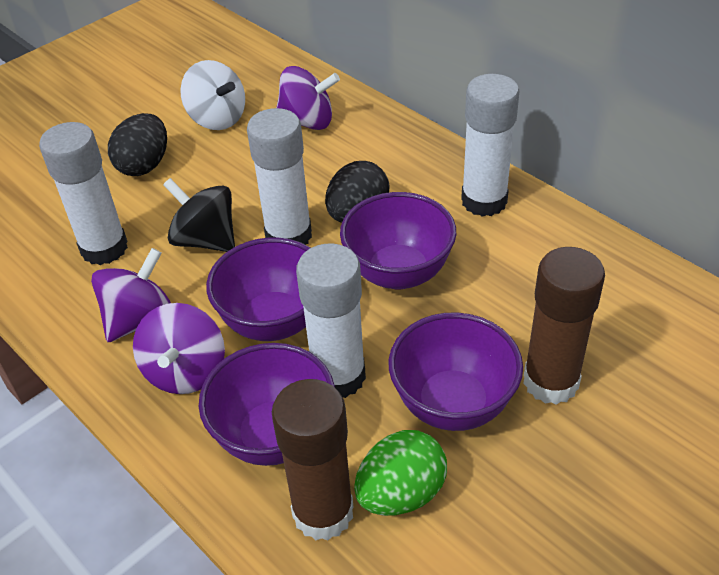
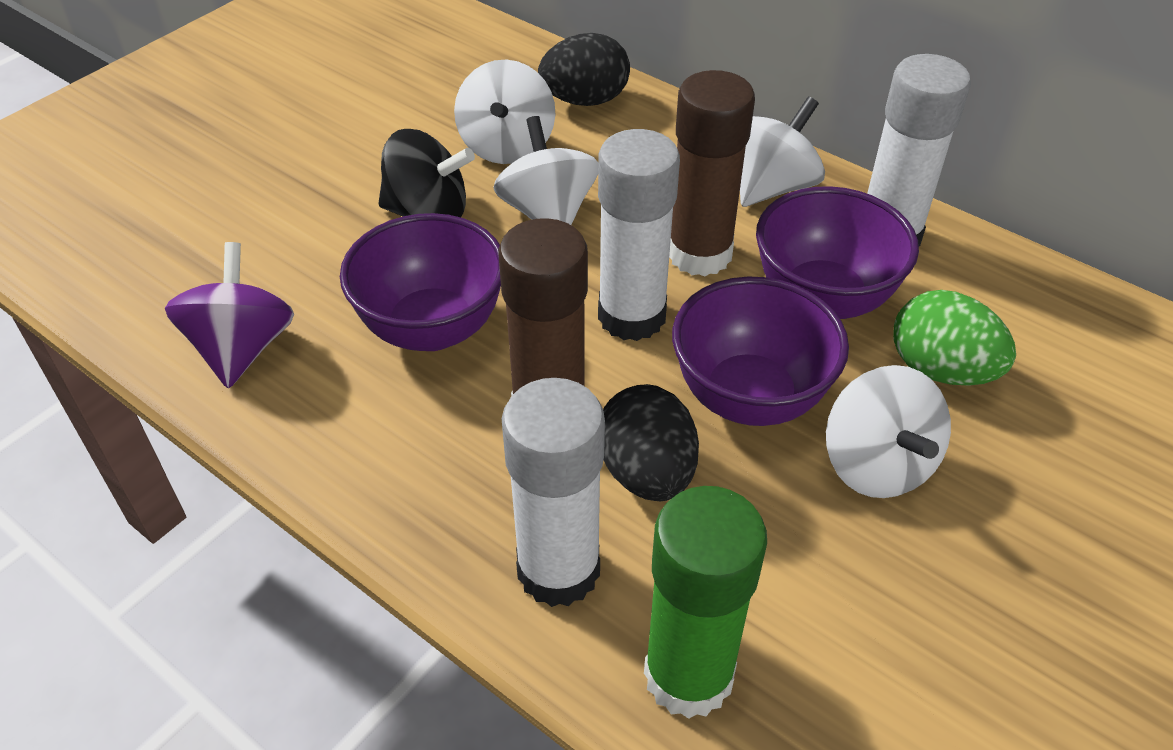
green glue stick: none = 0 -> [644,486,767,719] = 1
purple bowl: [199,343,335,466] [206,238,310,341] [340,192,456,289] [389,312,523,431] = 4 -> [340,213,501,351] [672,277,849,426] [756,186,919,319] = 3
purple spinning top: [91,248,171,342] [133,303,225,394] [276,66,340,130] = 3 -> [165,242,294,388] = 1
white glue stick: [39,122,128,265] [247,108,312,245] [296,243,366,398] [461,74,520,217] = 4 -> [502,378,605,607] [598,129,680,341] [867,54,971,246] = 3
white spinning top: [180,60,245,130] = 1 -> [454,60,555,164] [494,116,598,225] [740,97,825,207] [826,365,951,498] = 4

